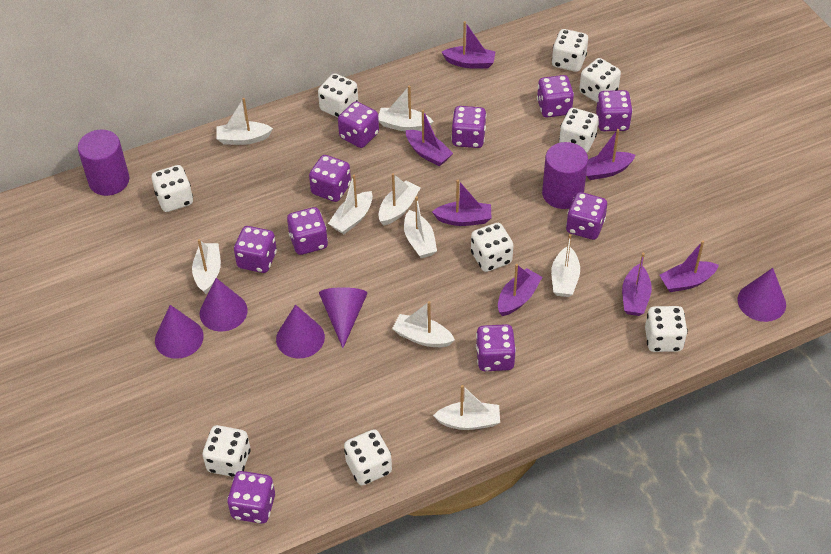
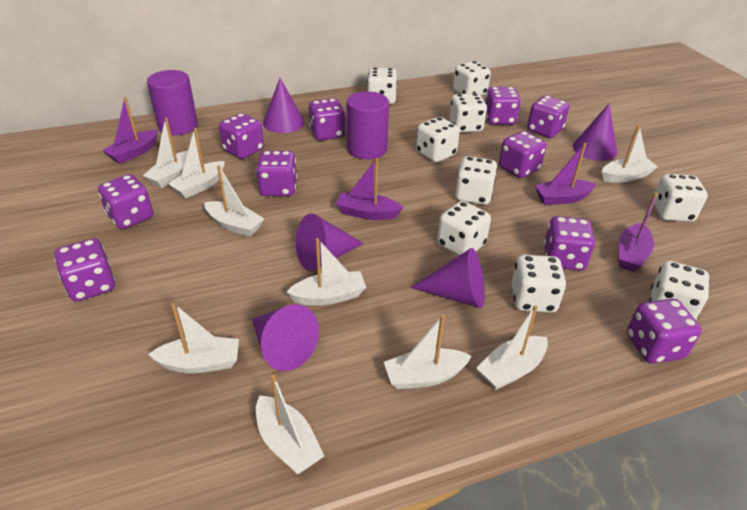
purple boat: [406,110,453,166] [432,180,492,226] [442,21,496,69] [498,264,542,316] [586,129,636,180] [622,253,652,316] [659,241,719,292] = 7 -> [102,97,157,164] [336,158,403,220] [535,143,596,205] [618,193,658,272] = 4

